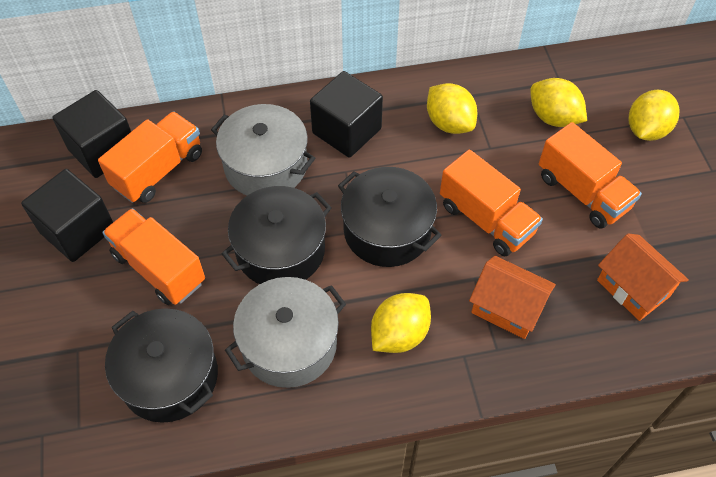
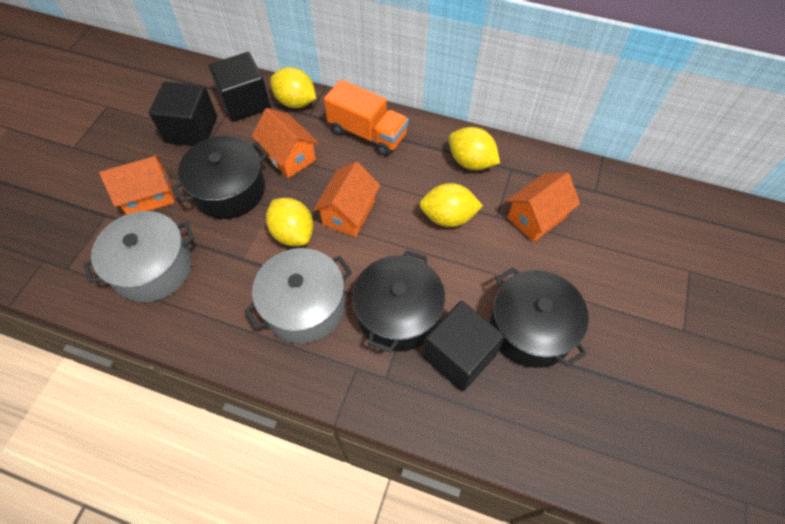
orange house: [469,256,556,339] [597,233,689,321] = 2 -> [99,155,175,215] [252,108,319,178] [313,162,380,237] [507,172,580,242] = 4
orange truck: [98,111,202,203] [102,208,205,305] [440,150,543,257] [539,122,642,229] = 4 -> [324,79,409,156] = 1

